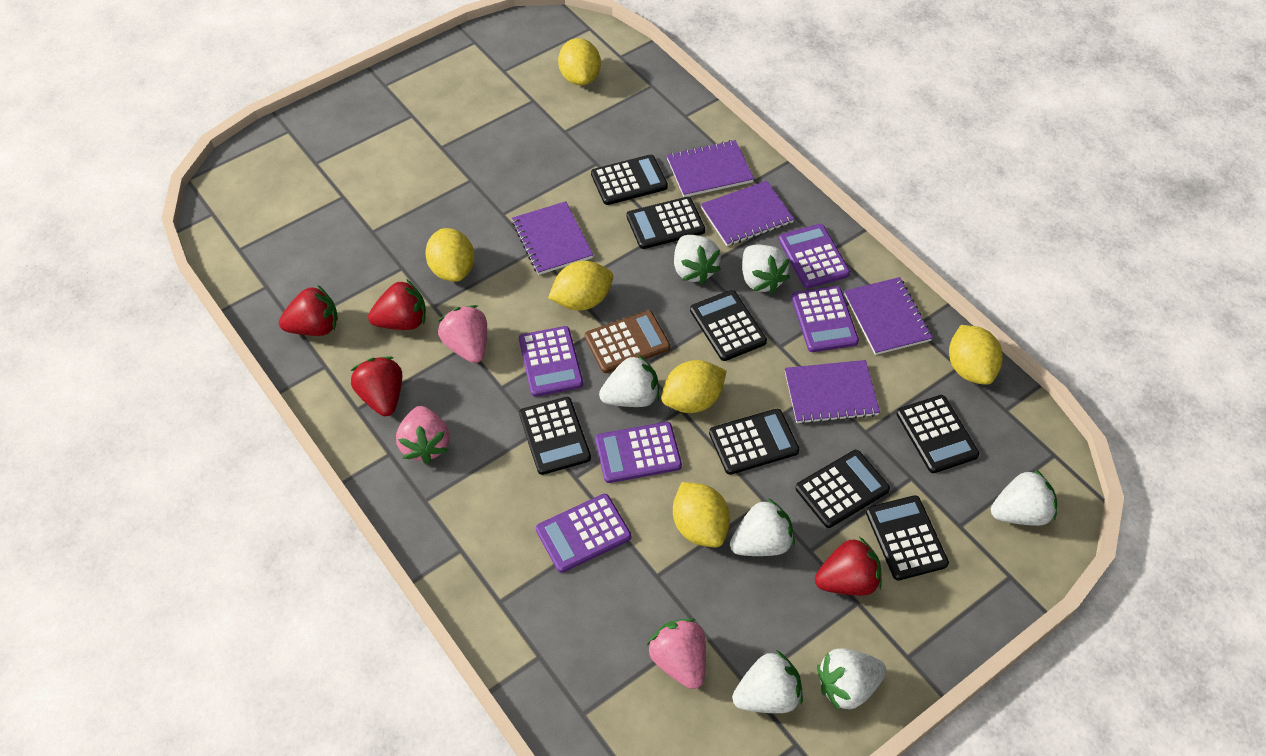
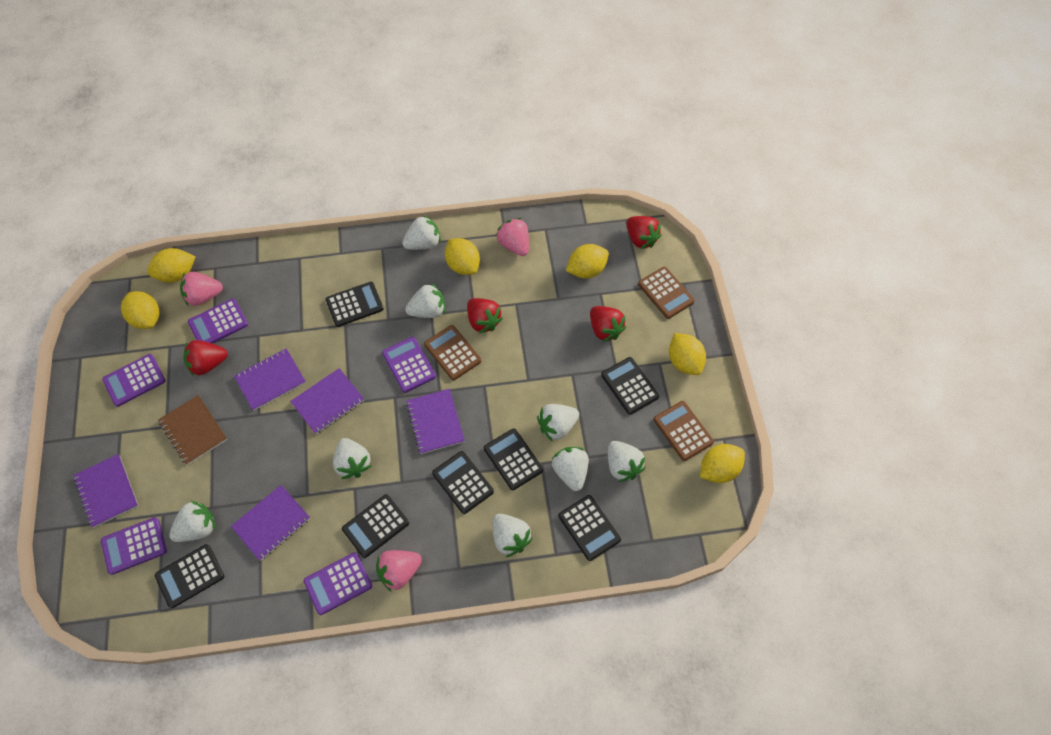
black calculator: [519,397,591,475] [591,155,668,205] [627,197,705,249] [690,290,767,361] [709,409,799,475] [795,450,890,528] [866,495,949,581] [896,395,980,473] = 8 -> [155,544,224,608] [326,282,384,327] [342,494,409,558] [432,451,494,514] [484,428,543,490] [558,495,621,561] [601,357,659,415] = 7
brown calculator: [585,310,670,373] = 1 -> [424,325,481,380] [638,267,695,319] [653,401,714,461] = 3
brown notebook: none = 0 -> [158,395,227,465] = 1
white strawberry: [599,354,659,407] [674,235,721,284] [730,498,795,556] [732,650,803,713] [742,245,790,294] [817,648,887,712] [991,469,1057,526] = 7 -> [169,500,215,542] [333,438,371,479] [402,215,441,250] [405,283,445,318] [492,514,533,557] [537,404,579,442] [552,447,589,491] [608,441,645,482] = 8

